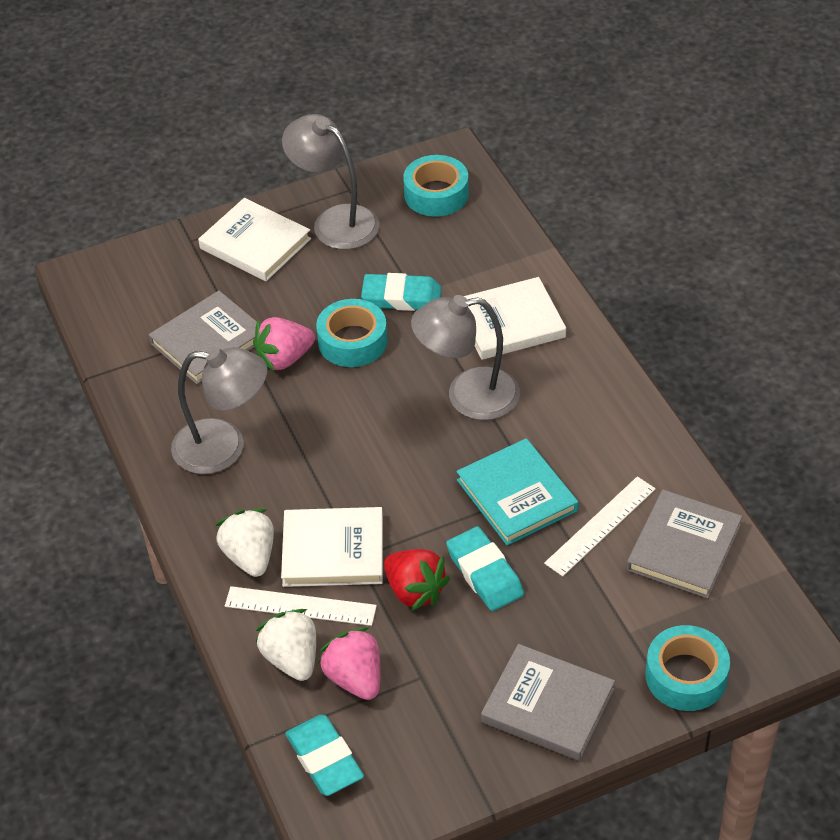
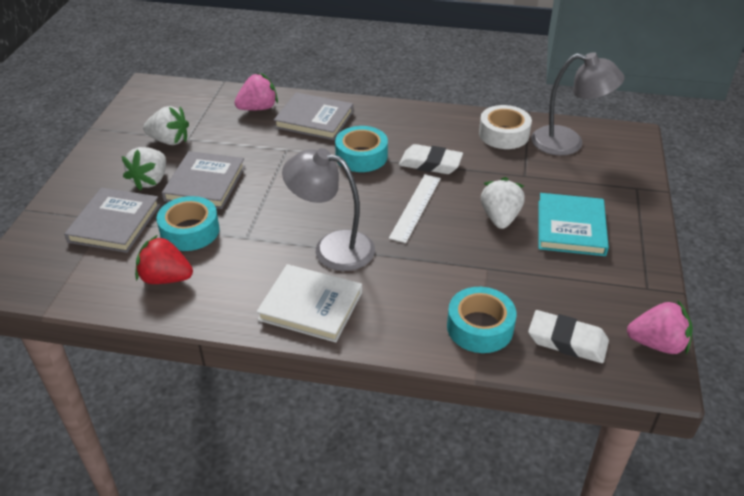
grey lamp: [171,347,267,474] [282,114,379,249] [411,295,520,420] = 3 -> [282,148,375,271] [531,52,625,156] = 2
turquoise eraser: [285,715,364,796] [361,273,442,311] [446,526,524,611] = 3 -> none = 0
white book: [198,198,311,281] [281,507,383,587] [464,277,566,360] = 3 -> [256,264,362,343] = 1
white eraser: none = 0 -> [399,144,463,174] [528,310,609,363] = 2
white ruler: [225,586,377,626] [544,477,656,576] = 2 -> [389,174,441,243] = 1
white strawberry: [215,509,274,577] [255,609,316,681] = 2 -> [122,147,166,191] [143,106,189,145] [481,177,525,229] = 3
white tape: none = 0 -> [479,105,532,149] = 1

